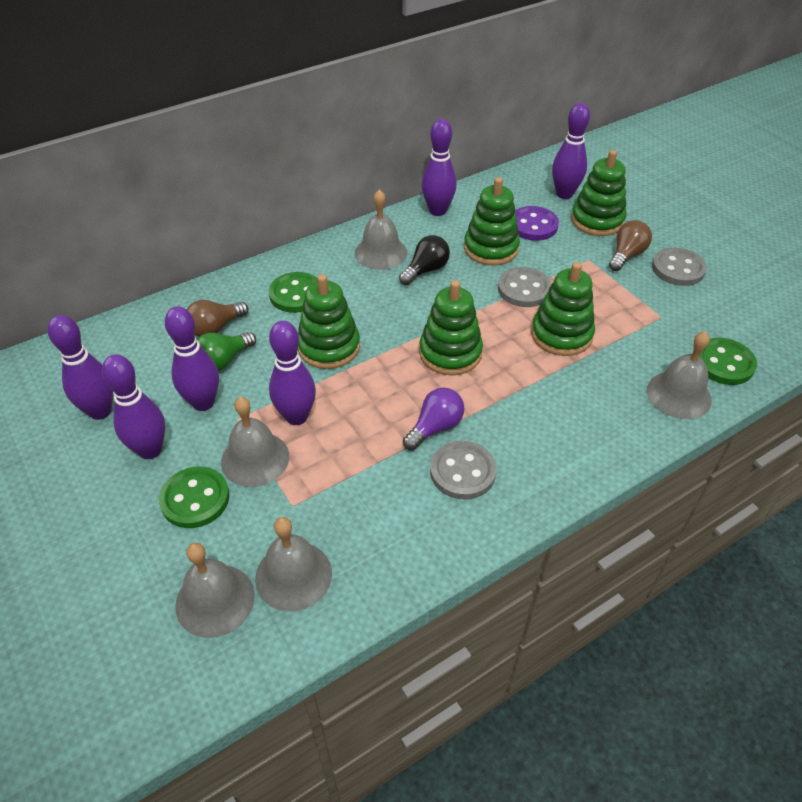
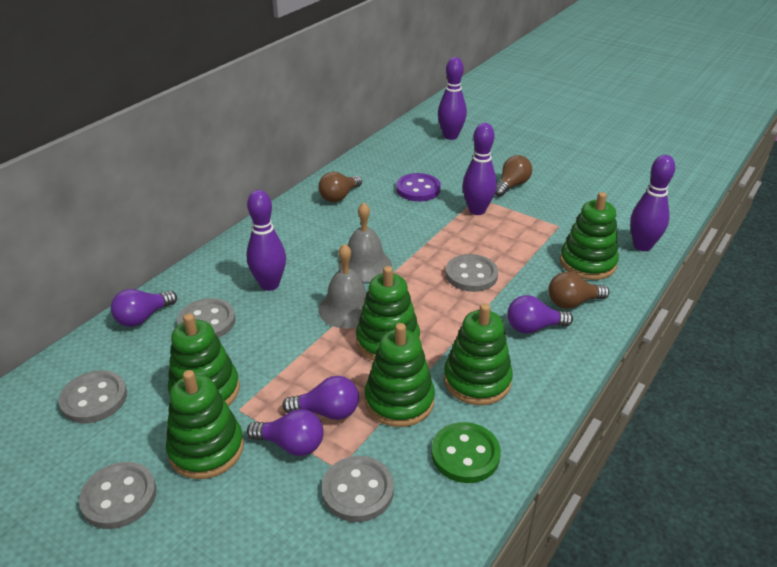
black light bulb: [399,235,450,285] = 1 -> none = 0
brown light bulb: [187,300,249,337] [609,220,652,271] = 2 -> [318,172,362,202] [495,155,532,197] [548,272,609,309] = 3
green button: [159,466,229,528] [269,272,317,313] [699,337,757,385] = 3 -> [431,422,501,483] = 1
green light bulb: [196,332,256,371] = 1 -> none = 0
green stacking toy: [298,274,360,369] [419,280,483,376] [464,177,520,266] [531,262,595,356] [571,150,627,236] = 5 -> [166,370,244,479] [168,313,240,406] [356,266,420,361] [365,323,435,427] [444,303,513,405] [560,192,619,280] = 6
grey bell: [175,543,255,638] [221,397,289,487] [255,517,332,611] [355,189,407,270] [647,331,712,419] = 5 -> [318,244,366,328] [338,202,392,282] = 2
grey button: [430,441,497,500] [498,267,552,307] [652,247,707,286] = 3 -> [58,370,127,423] [79,462,157,529] [177,298,236,338] [322,456,394,522] [446,254,498,292] = 5
purple bowling pin: [48,315,113,420] [102,354,165,459] [165,307,219,411] [269,321,316,425] [422,119,457,216] [552,103,590,199] = 6 -> [246,190,286,291] [438,57,467,140] [462,123,497,215] [630,155,675,251] = 4
purple light bulb: [403,388,464,450] = 1 -> [111,289,177,327] [247,409,323,456] [282,376,359,420] [507,295,573,334] = 4

